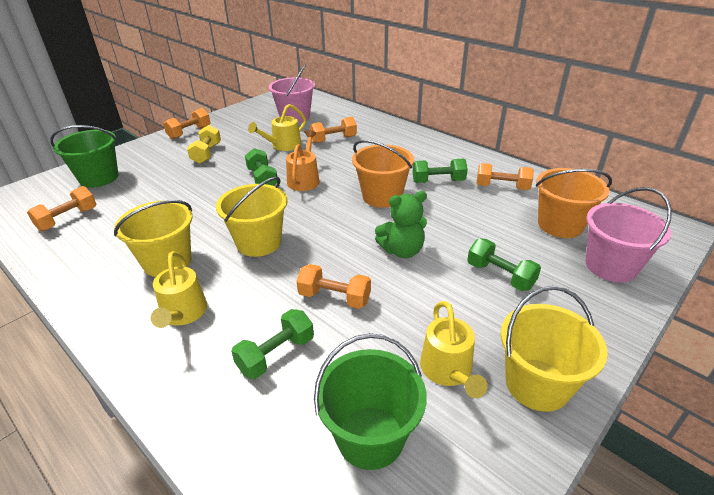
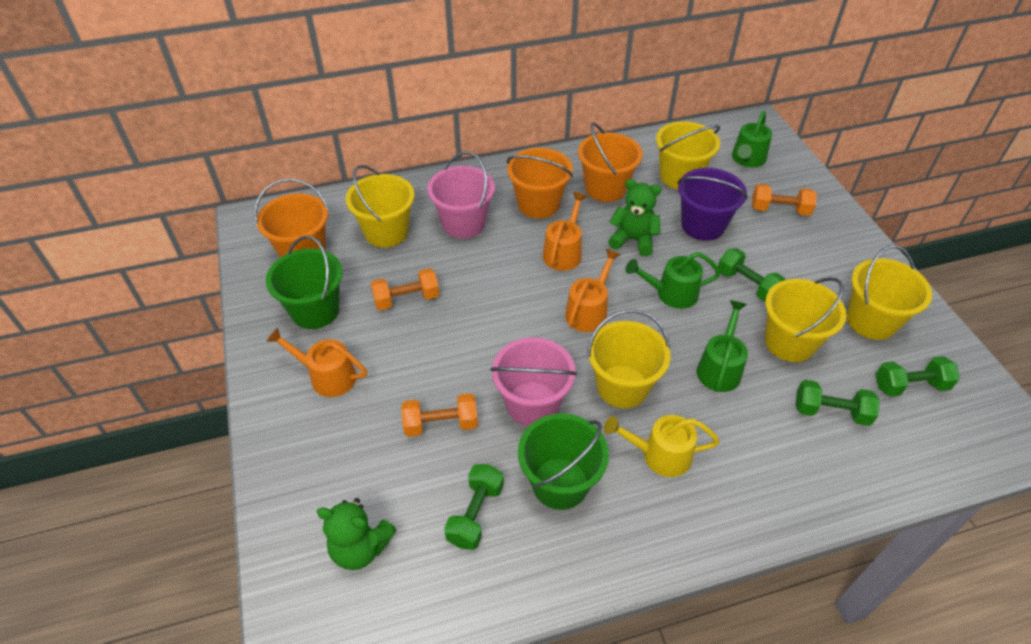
green teddy bear: [375,191,427,258] = 1 -> [317,498,397,570] [608,179,662,256] = 2
green watering can: none = 0 -> [625,252,721,309] [697,300,748,392] [732,111,772,167] = 3
orange bucket: [352,140,414,208] [536,168,612,238] = 2 -> [254,178,329,258] [507,148,573,219] [578,123,643,202] = 3
orange dumbbell: [27,186,96,231] [163,108,211,139] [296,264,371,309] [310,117,357,143] [476,163,534,190] = 5 -> [371,268,440,310] [401,393,478,437] [752,184,817,216] = 3
orange watering can: [286,130,320,191] = 1 -> [267,327,367,397] [543,192,587,271] [565,249,620,332] = 3
purple bucket: none = 0 -> [677,168,748,241] = 1
yellow bucket: [114,200,193,277] [216,177,288,257] [500,286,608,412] = 3 -> [346,165,415,247] [587,310,670,408] [656,121,720,189] [765,277,846,362] [847,245,932,340] = 5
yellow dumbbell: [187,125,221,164] = 1 -> none = 0
yellow watering can: [151,251,207,328] [248,104,306,151] [420,301,488,398] = 3 -> [604,415,720,477] = 1

